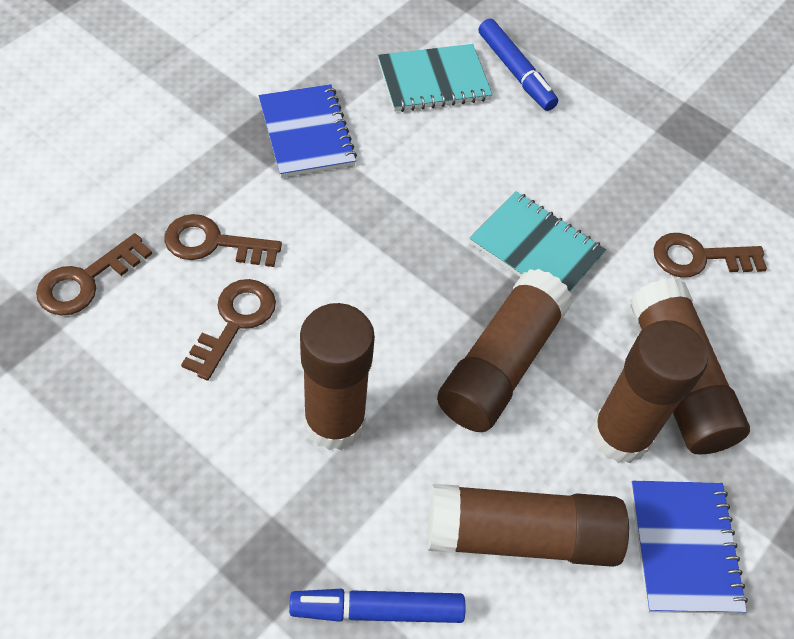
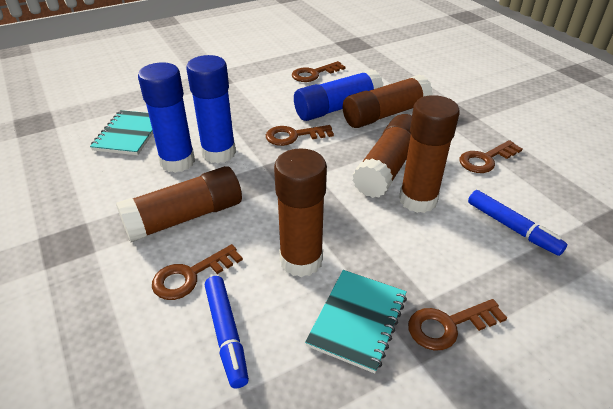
blue glue stick: none = 0 -> [138,63,195,173] [186,55,236,163] [294,69,383,121] = 3
blue notebook: [259,84,357,178] [631,481,748,614] = 2 -> none = 0
brown key: [36,233,152,315] [164,214,282,267] [181,279,276,381] [654,233,767,278] = 4 -> [152,244,243,300] [266,125,334,146] [292,61,345,82] [408,299,507,351] [459,140,522,173] = 5

